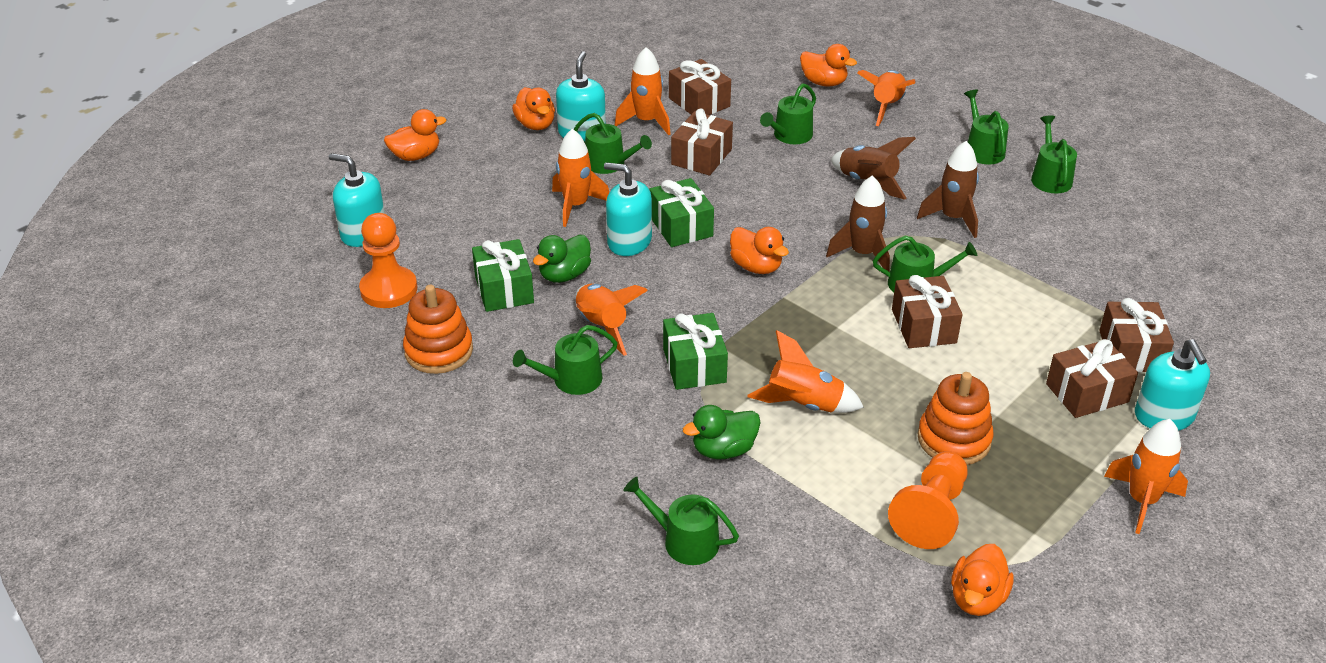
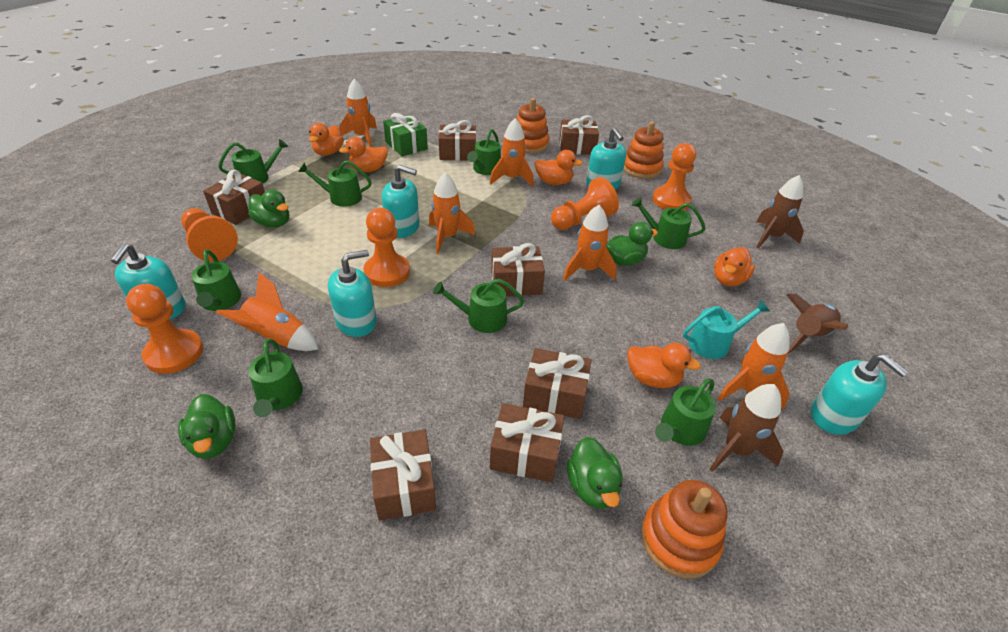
brown gift: [669,59,731,115] [671,108,733,176] [892,275,963,348] [1046,339,1138,418] [1099,298,1174,372] = 5 -> [203,170,265,225] [370,430,436,521] [439,120,476,161] [490,403,564,482] [491,243,545,296] [523,348,591,419] [559,115,599,155] = 7
green duck: [533,235,591,283] [683,405,761,460] = 2 -> [178,394,236,459] [248,190,289,227] [567,437,623,509] [606,222,658,266] = 4
green gift: [472,239,534,312] [649,178,714,247] [663,313,728,390] = 3 -> [383,113,428,156] = 1
green watering can: [513,325,618,395] [574,113,652,174] [623,477,739,565] [760,83,816,144] [873,236,977,293] [964,90,1009,165] [1031,116,1077,193] = 7 -> [192,249,241,311] [218,139,288,184] [248,339,303,417] [298,160,371,207] [433,279,524,333] [467,129,501,175] [632,197,706,249] [655,378,716,446] = 8
orange pawn: [359,213,417,308] [888,451,967,549] = 2 -> [126,284,203,374] [181,208,238,262] [363,208,410,287] [551,177,619,230] [652,143,696,210] = 5
orange stacking toy: [403,285,473,374] [918,372,993,465] = 2 -> [517,98,549,153] [623,121,664,179] [641,480,728,579] = 3
turquoise soap dispenser: [329,153,385,247] [556,51,606,141] [604,162,652,256] [1135,339,1210,431] = 4 -> [111,243,186,319] [328,250,377,337] [382,165,420,238] [586,128,626,190] [811,354,908,435] = 5
turquoise watering can: none = 0 -> [683,300,770,359] = 1

